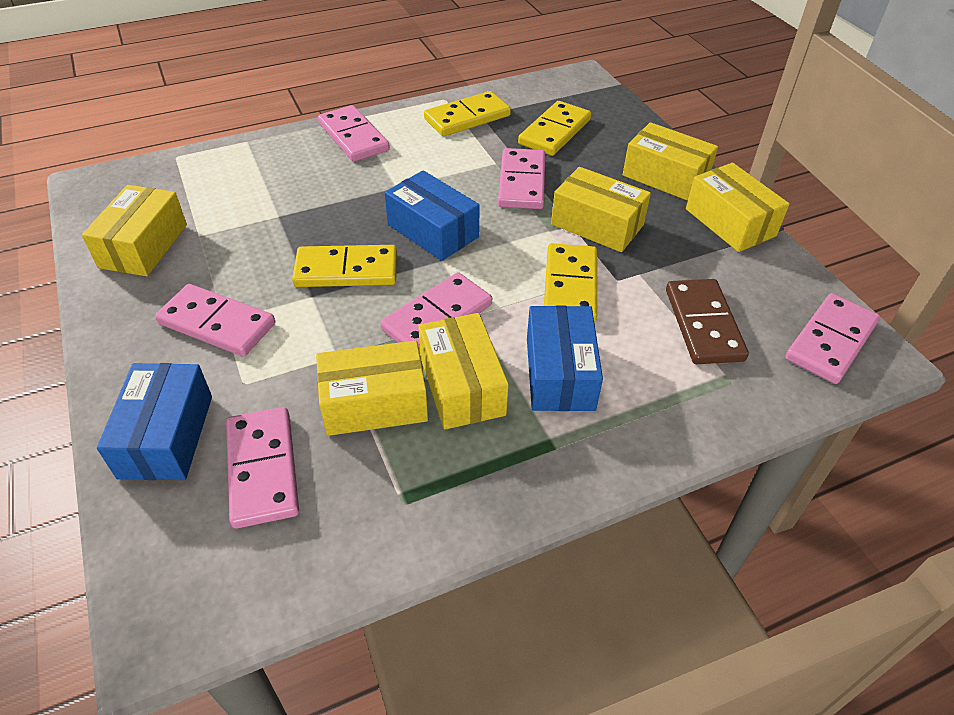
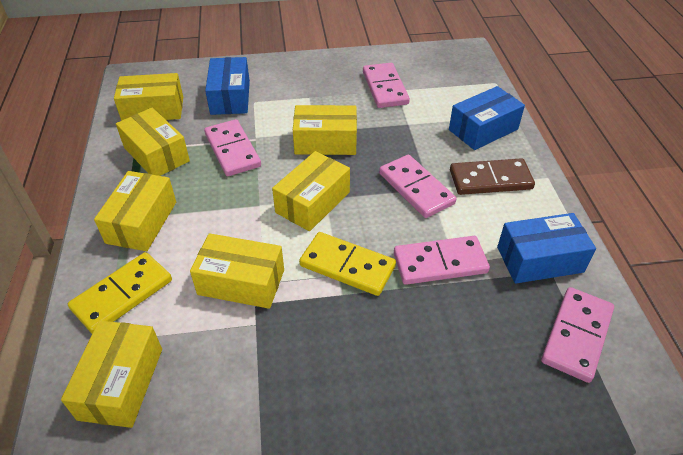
pink domino: [155,284,275,357] [226,407,299,528] [318,105,390,162] [380,272,492,353] [498,148,545,209] [785,293,880,384] = 6 -> [204,119,261,176] [363,63,410,108] [379,155,457,218] [394,236,490,285] [541,287,614,383] = 5
yellow box: [82,185,187,276] [316,340,428,436] [418,313,509,430] [551,167,651,252] [623,122,718,201] [686,163,789,252] = 6 -> [61,320,162,428] [94,171,176,251] [114,73,183,121] [116,108,190,176] [190,233,284,309] [272,151,350,231] [293,105,357,155] = 7
yellow domino: [292,245,397,287] [424,91,511,136] [518,101,591,156] [544,243,597,322] = 4 -> [68,252,172,334] [299,232,396,296] = 2

